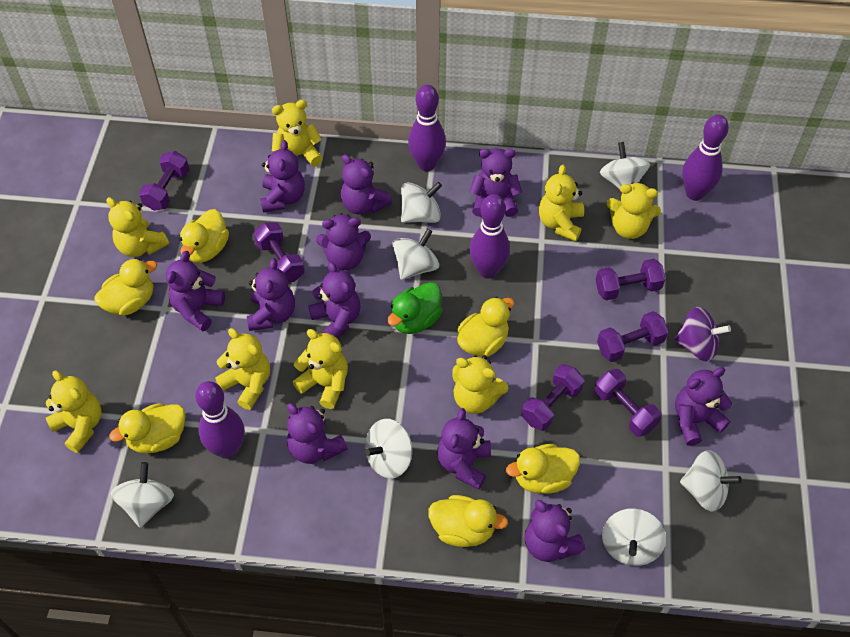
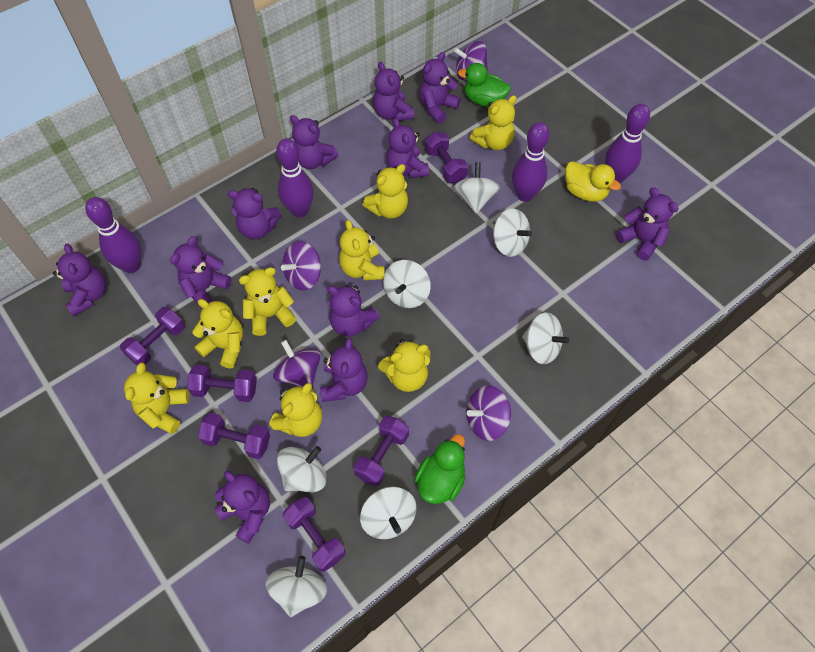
green duck: [387,282,442,334] = 1 -> [414,434,465,504] [458,63,511,107] = 2
purple spinning top: [674,307,731,362] = 1 -> [273,340,321,388] [281,241,321,290] [454,41,488,80] [467,386,511,441] = 4
yellow duck: [94,259,157,316] [109,403,186,454] [180,209,229,263] [428,495,508,547] [457,297,515,357] [506,444,580,494] = 6 -> [565,161,621,202] = 1

